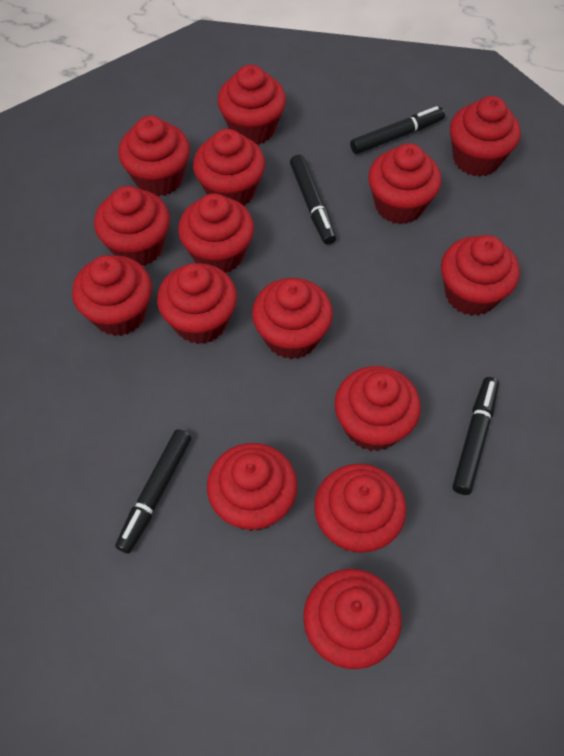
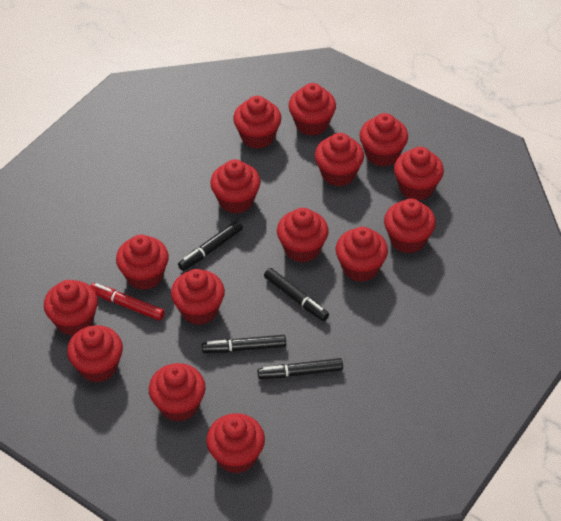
red marker: none = 0 -> [90,283,165,321] = 1

